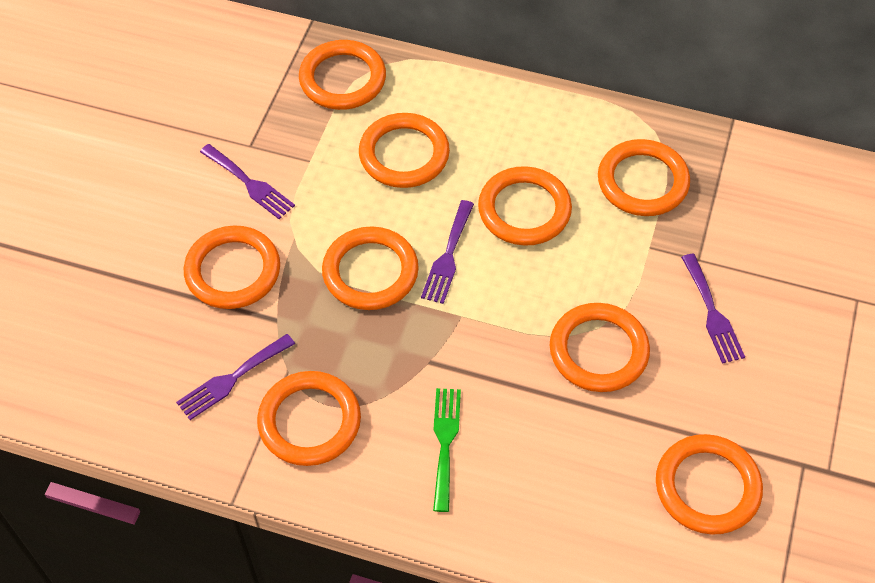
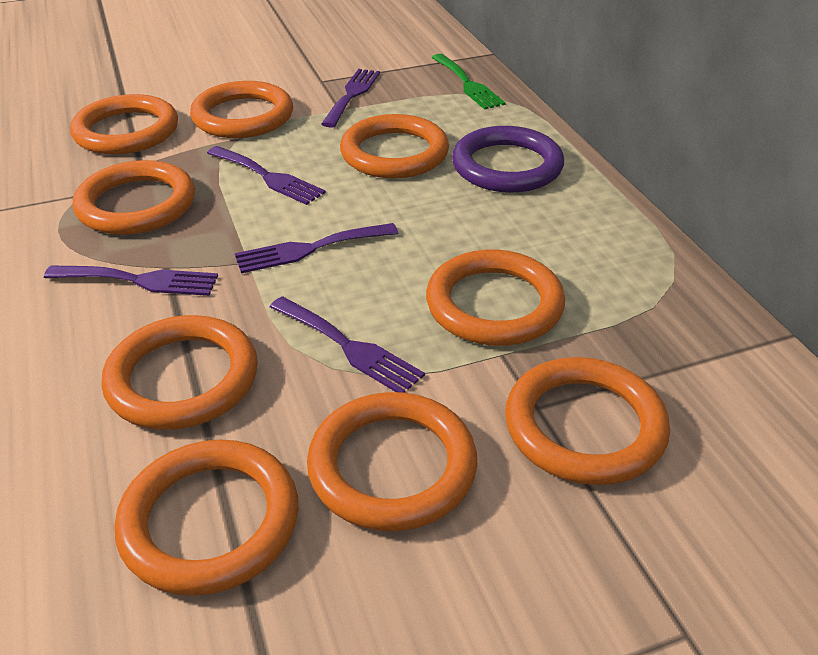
purple fork: [176,334,295,420] [200,144,295,219] [421,200,474,304] [681,254,745,364] = 4 -> [44,265,218,296] [207,146,326,205] [235,223,398,273] [270,296,425,393] [322,69,380,128] = 5
purple ring: none = 0 -> [452,126,564,193] = 1

